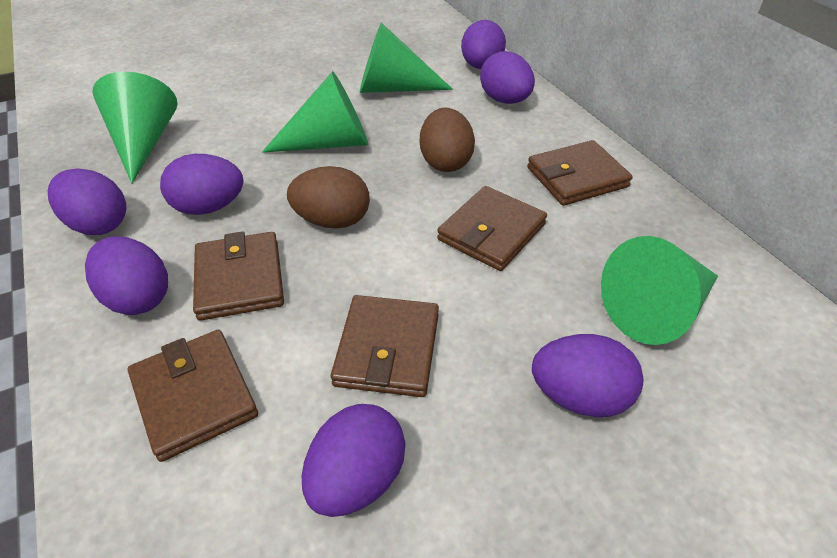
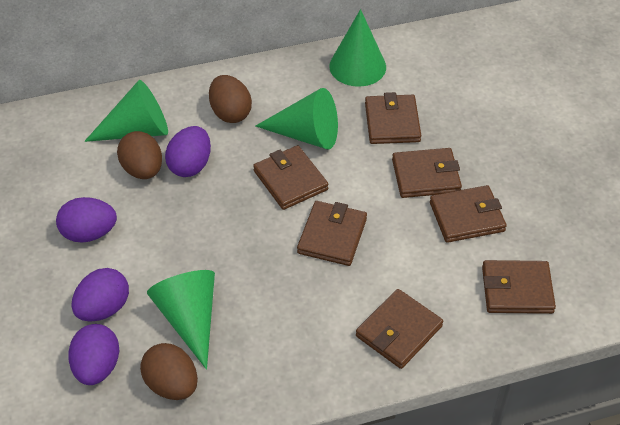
brown egg: [287,166,370,229] [420,107,475,172] = 2 -> [117,131,162,179] [140,343,198,400] [209,75,252,123] = 3
brown wallet: [128,330,258,462] [193,231,284,321] [331,295,439,397] [437,186,547,271] [527,140,633,206] = 5 -> [253,145,328,210] [297,201,367,266] [356,289,443,369] [365,92,421,144] [392,148,462,198] [430,185,507,243] [482,260,556,314] = 7
purple egg: [48,169,126,235] [85,236,168,315] [160,154,243,215] [302,404,405,517] [461,20,506,69] [480,51,535,104] [532,334,643,417] = 7 -> [56,197,117,243] [68,324,119,385] [71,268,129,321] [165,126,211,177] = 4

